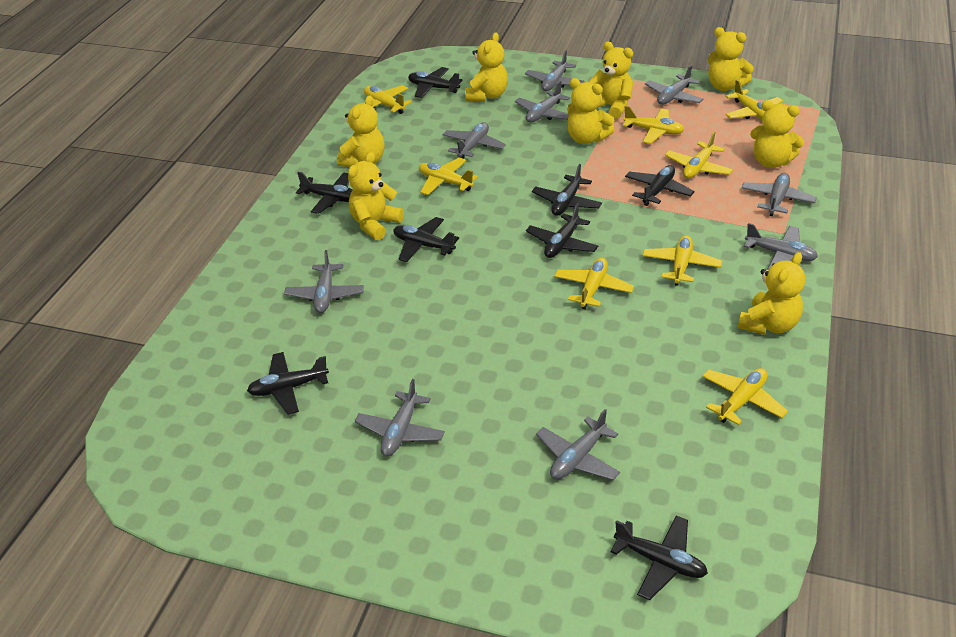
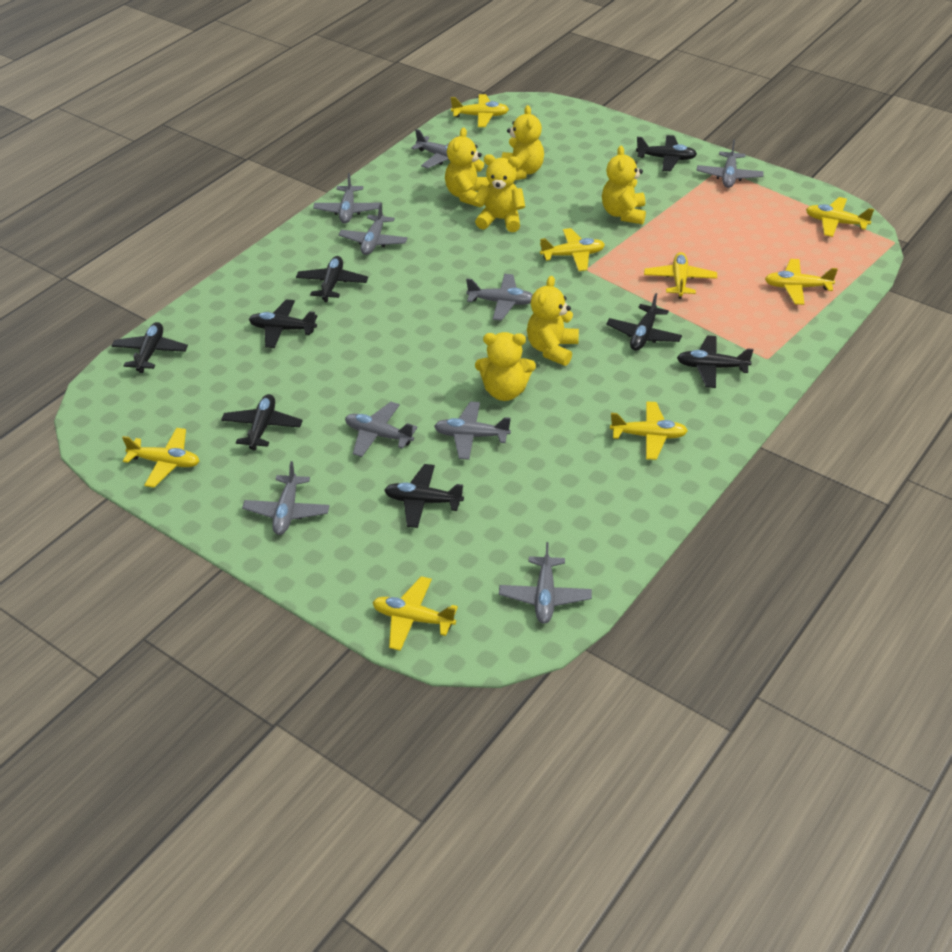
yellow teddy bear: [337,96,385,167] [348,152,404,240] [465,32,508,101] [567,78,614,144] [589,41,633,119] [708,27,754,91] [738,252,805,335] [750,100,804,168] = 8 -> [445,128,490,207] [473,154,525,232] [475,332,536,401] [501,105,544,180] [527,276,579,366] [602,146,646,224] = 6

